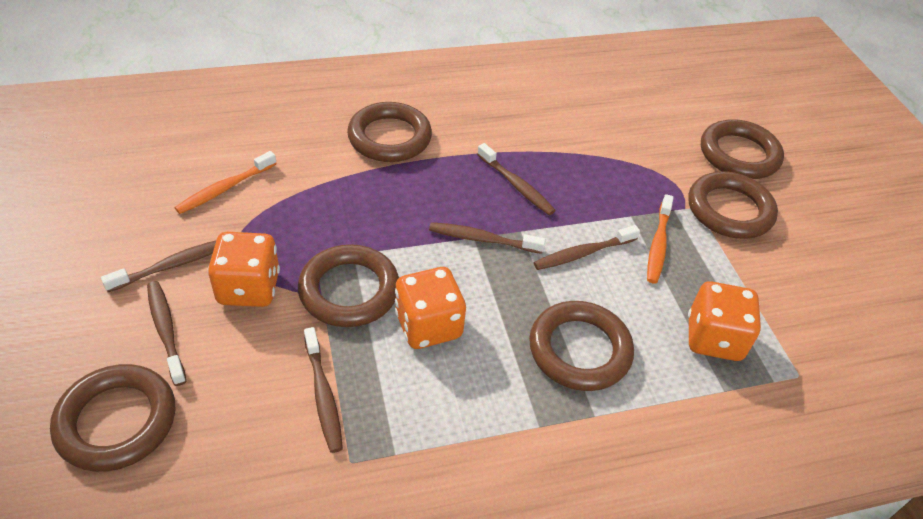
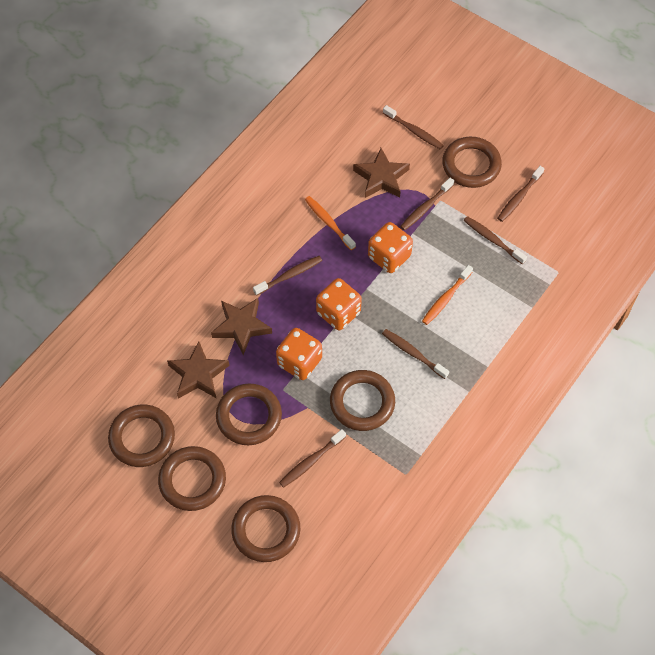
brown star: none = 0 -> [167,341,230,399] [211,298,272,355] [353,148,410,198] = 3
brown toothbrush: [101,241,216,292] [147,281,186,386] [304,327,343,453] [429,222,546,254] [477,143,556,215] [533,225,640,270] = 6 -> [253,256,322,296] [279,429,346,488] [382,329,449,379] [383,105,444,150] [400,178,454,231] [464,216,527,264] [497,166,545,222] = 7

